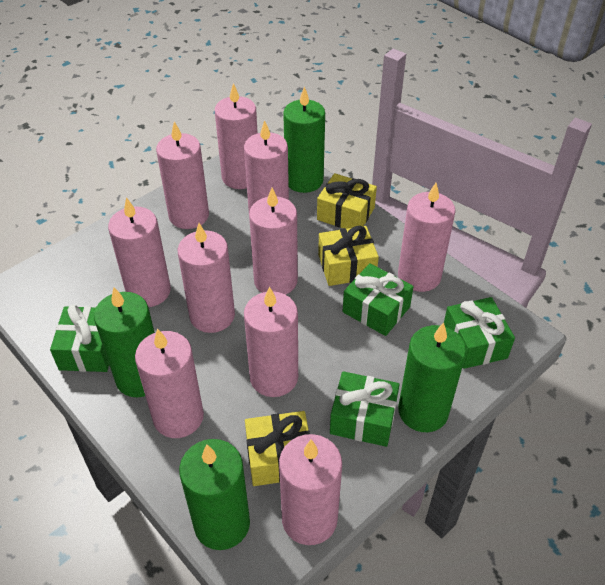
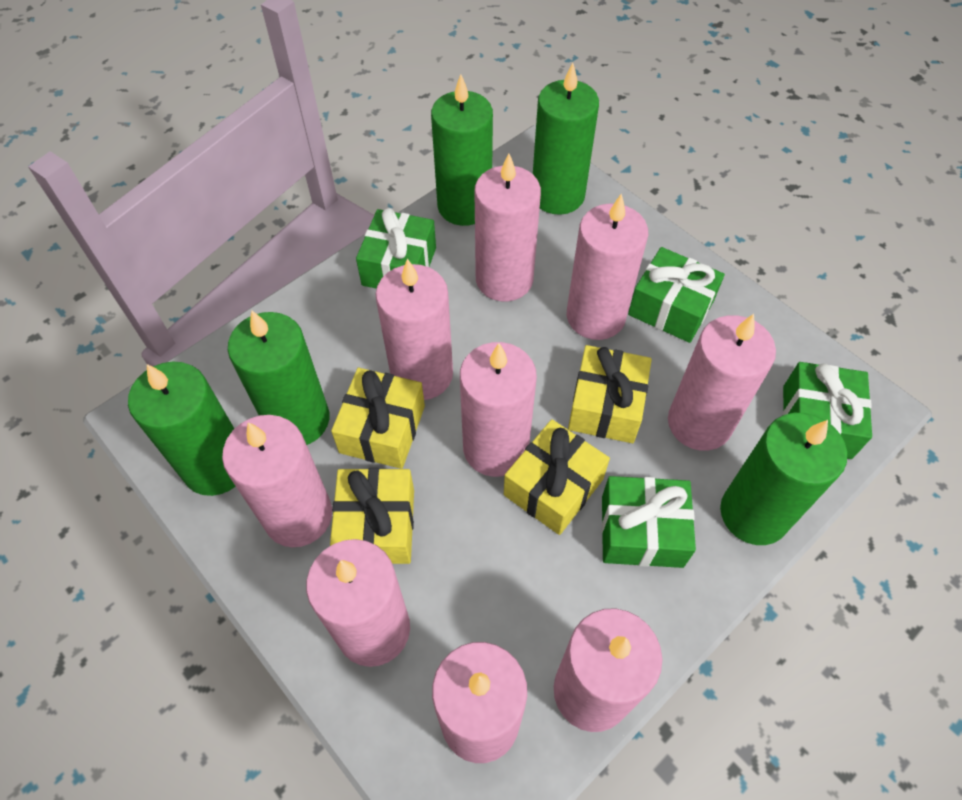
green candle: [94,288,155,397] [179,439,250,550] [283,86,325,193] [398,322,466,432] = 4 -> [128,361,236,496] [228,311,330,445] [431,74,493,226] [533,63,599,215] [720,413,847,545] = 5
pink candle: [108,197,171,307] [135,328,204,438] [156,121,209,229] [178,223,235,333] [215,83,258,189] [244,120,289,212] [244,286,298,397] [249,188,298,295] [279,434,342,545] [398,183,456,292] = 10 -> [222,415,332,547] [306,539,410,667] [376,258,453,400] [432,642,527,763] [460,342,537,477] [475,154,541,301] [554,608,662,732] [567,193,648,340] [668,314,776,451] = 9
yellow gift: [245,411,310,486] [317,173,377,229] [318,226,379,286] = 3 -> [330,468,414,564] [331,368,425,469] [504,419,610,535] [568,345,652,443] = 4

